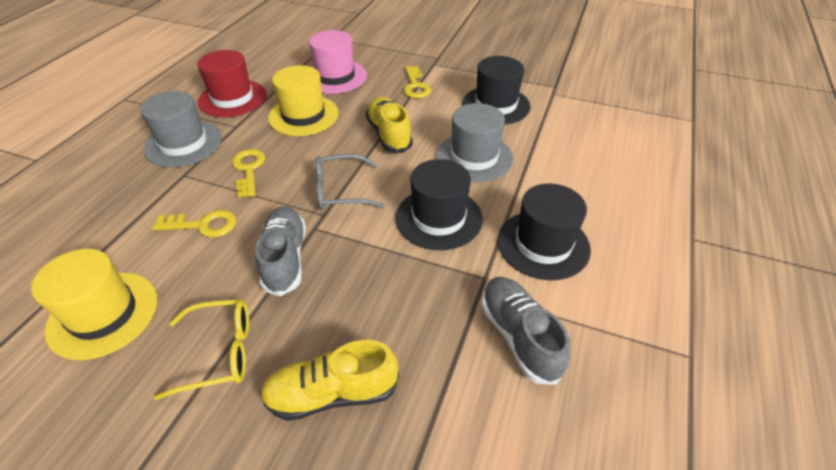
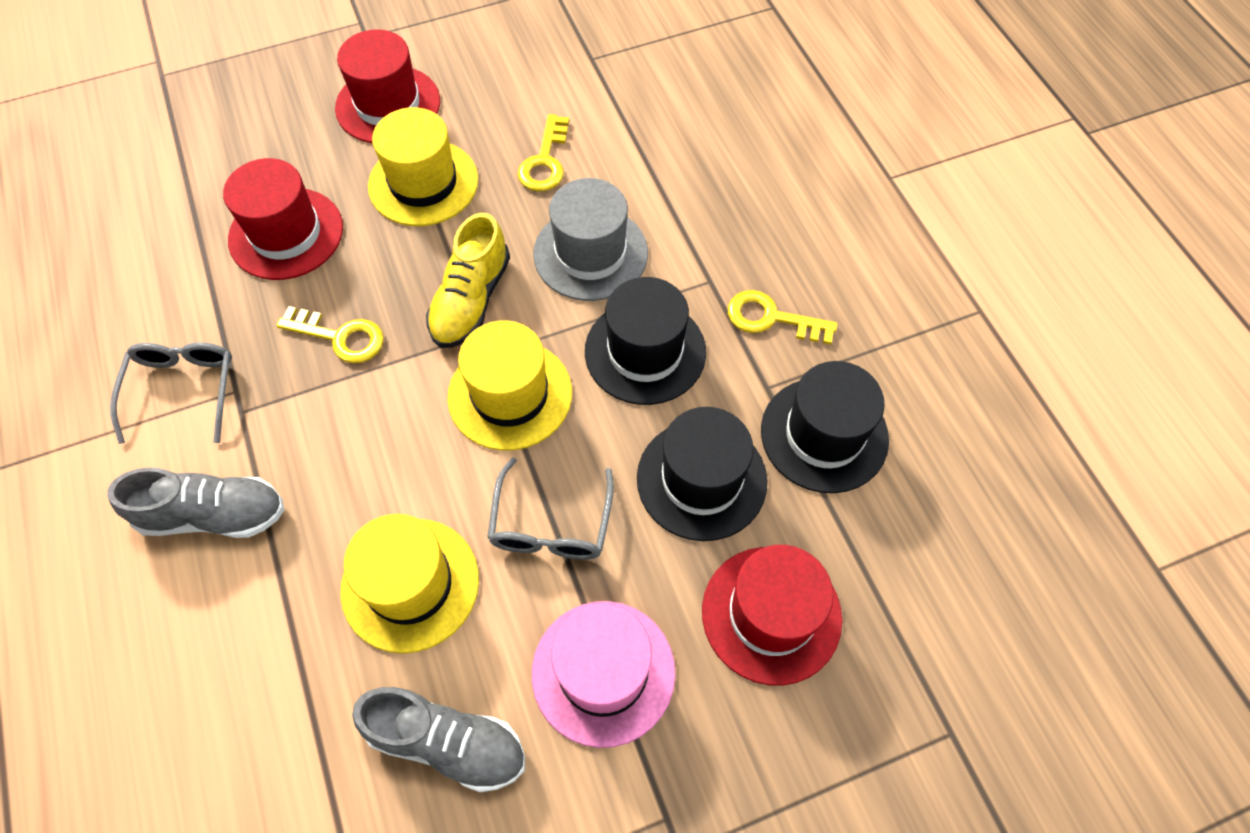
grey glasses: [315,154,385,210] = 1 -> [110,342,232,444] [487,457,614,560] = 2
grey hat: [140,91,222,167] [436,103,513,182] = 2 -> [533,178,648,301] = 1
red hat: [197,50,266,117] = 1 -> [223,158,343,280] [335,29,440,143] [702,545,842,686] = 3
yellow glasses: [153,299,249,400] = 1 -> none = 0
yellow hat: [31,249,157,360] [268,65,339,136] = 2 -> [340,514,479,654] [368,107,478,226] [447,320,572,451] = 3
yellow shoe: [260,340,399,421] [366,97,413,153] = 2 -> [426,213,510,348] = 1

